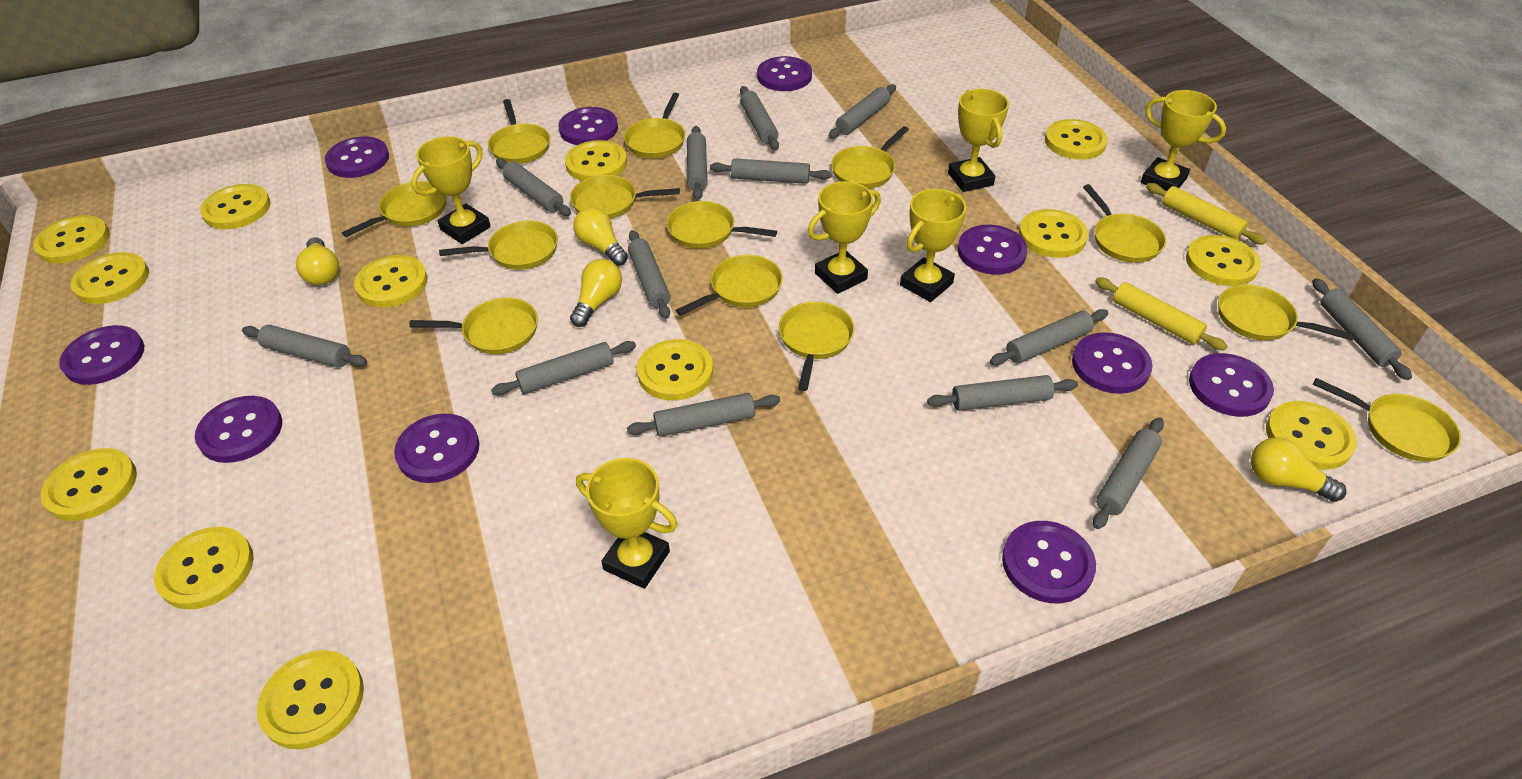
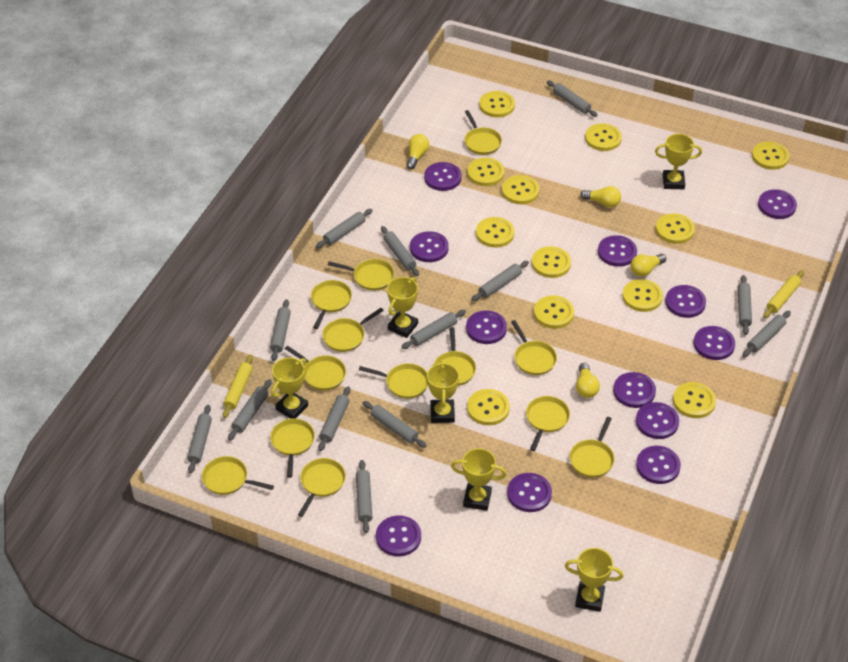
purple button: [59,325,144,385] [195,396,282,463] [325,137,389,178] [394,413,479,483] [558,107,618,145] [757,56,812,91] [958,225,1027,275] [1002,521,1096,603] [1072,332,1153,394] [1189,353,1274,417] = 10 -> [376,515,421,557] [410,231,449,262] [424,162,462,191] [466,310,507,344] [507,473,552,512] [598,235,637,267] [613,372,656,408] [636,402,679,439] [636,446,681,484] [665,285,706,318] [693,326,735,360] [758,189,797,219] = 12
yellow button: [33,215,110,264] [41,448,137,521] [71,252,149,304] [154,527,254,609] [200,184,271,229] [257,650,364,749] [354,255,428,307] [565,140,627,181] [637,339,713,400] [1019,209,1088,258] [1045,119,1108,160] [1186,235,1261,286] [1266,401,1357,470] = 13 -> [467,158,504,186] [467,389,510,425] [476,217,515,248] [479,91,515,117] [502,175,540,204] [532,246,571,278] [534,295,574,329] [585,123,622,151] [622,279,663,312] [656,213,695,244] [673,382,716,418] [752,141,790,170] = 12

